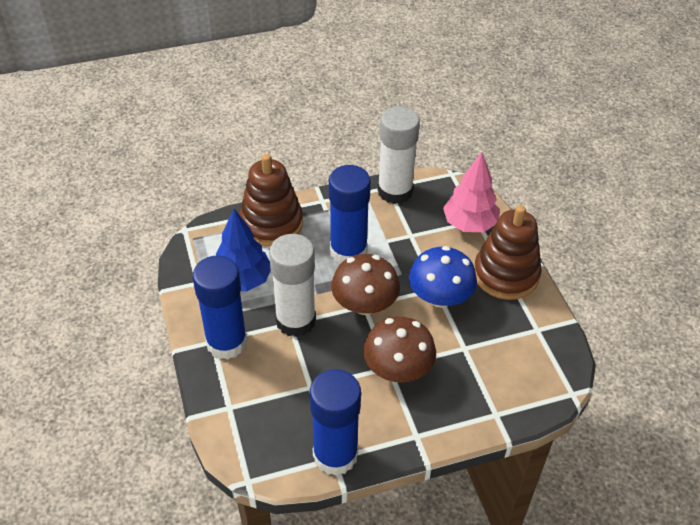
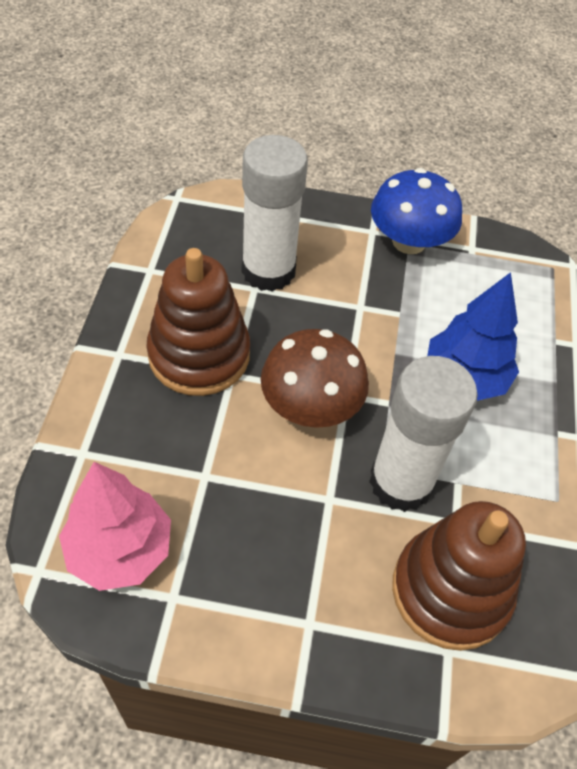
blue glue stick: [193,255,248,360] [310,369,361,476] [329,165,371,264] = 3 -> none = 0
brown mushroom: [331,254,400,315] [363,317,436,382] = 2 -> [261,329,369,428] = 1

